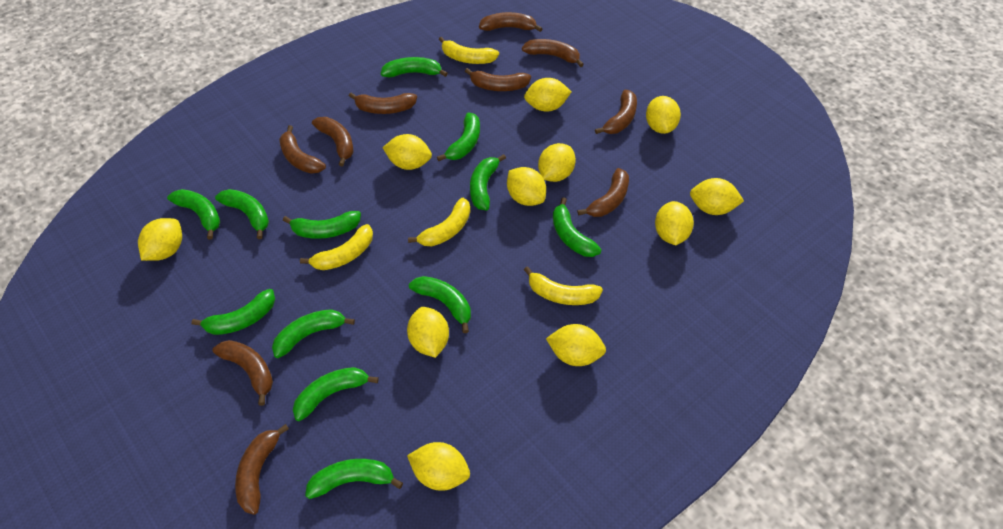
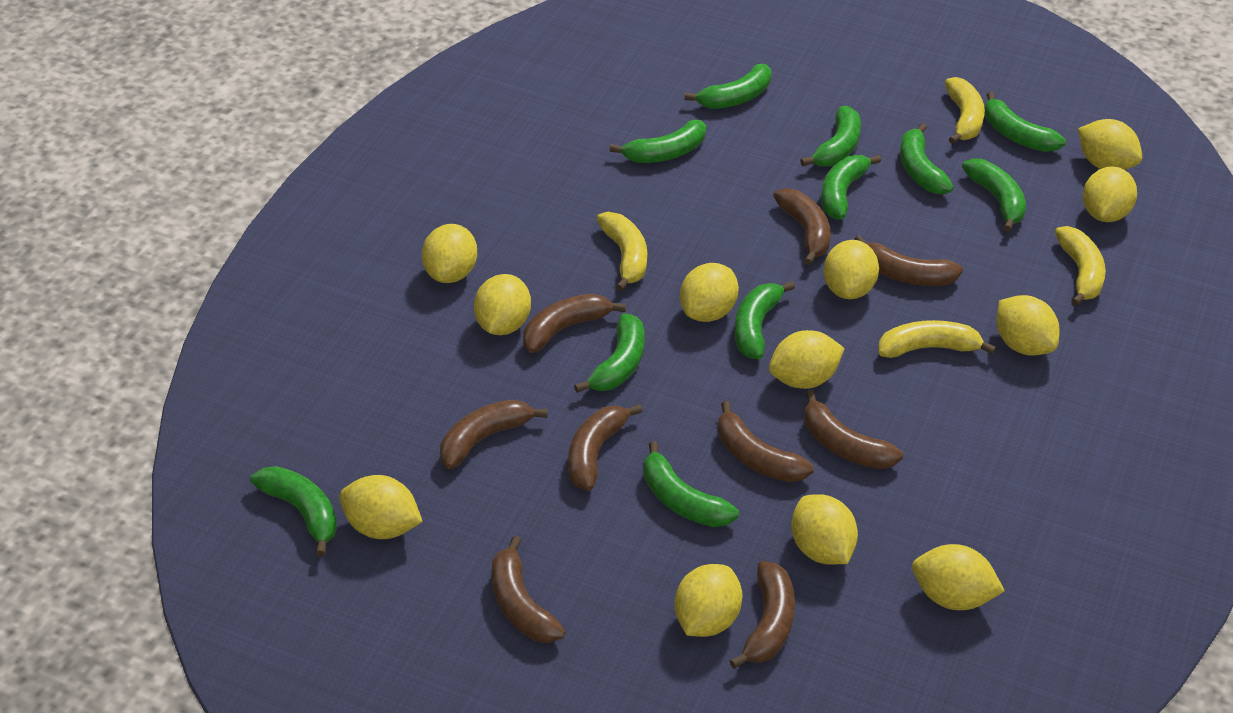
brown banana: [212,340,273,406] [235,424,289,515] [279,125,326,174] [312,117,354,166] [349,92,417,114] [465,68,531,91] [479,12,543,32] [522,39,584,67] [577,168,629,217] [595,90,637,134] = 10 -> [440,399,548,469] [492,536,566,643] [523,294,626,353] [568,404,643,491] [718,401,814,482] [730,561,795,669] [773,188,831,265] [804,390,903,469] [854,235,963,286] = 9
green banana: [167,189,220,240] [191,289,275,335] [215,189,269,239] [272,309,355,358] [283,211,361,239] [293,367,379,421] [305,459,403,499] [381,57,448,77] [409,276,471,333] [437,112,480,161] [470,154,506,210] [553,198,602,257] = 12 -> [250,466,337,556] [574,313,645,393] [610,120,706,163] [644,441,739,527] [684,64,771,109] [735,281,795,359] [800,106,861,167] [821,155,881,220] [900,123,953,195] [962,158,1026,232] [984,92,1066,152] = 11
yellow lemon: [138,218,182,261] [383,134,432,170] [407,307,449,358] [407,442,470,491] [507,167,546,206] [524,78,571,112] [538,143,576,182] [546,324,606,366] [646,96,681,134] [655,201,694,245] [690,178,744,215] = 11 -> [339,475,423,539] [422,224,477,283] [474,274,531,335] [674,564,742,637] [680,263,739,322] [769,330,845,389] [791,494,858,565] [823,240,879,299] [912,544,1005,610] [996,295,1059,355] [1078,119,1142,170] [1083,166,1137,222] = 12

